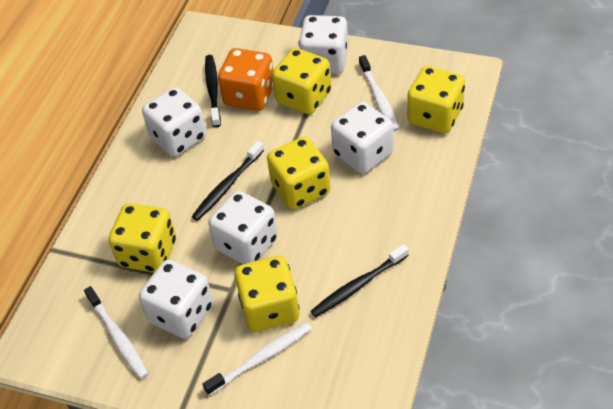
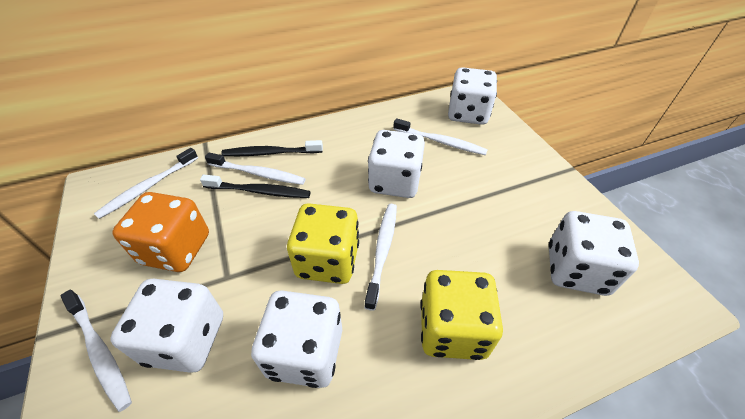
black toothbrush: [192,141,264,221] [205,55,221,127] [311,244,409,318] = 3 -> [200,175,311,198] [221,140,323,156] = 2
white toothbrush: [84,286,149,379] [202,322,312,395] [359,55,399,132] = 3 -> [60,290,132,412] [94,148,198,219] [205,152,305,185] [364,204,397,311] [394,118,488,155] = 5
yellow dice: [108,203,176,273] [234,256,300,332] [267,137,331,210] [272,48,332,114] [407,66,465,133] = 5 -> [287,203,359,284] [420,270,503,360] = 2

